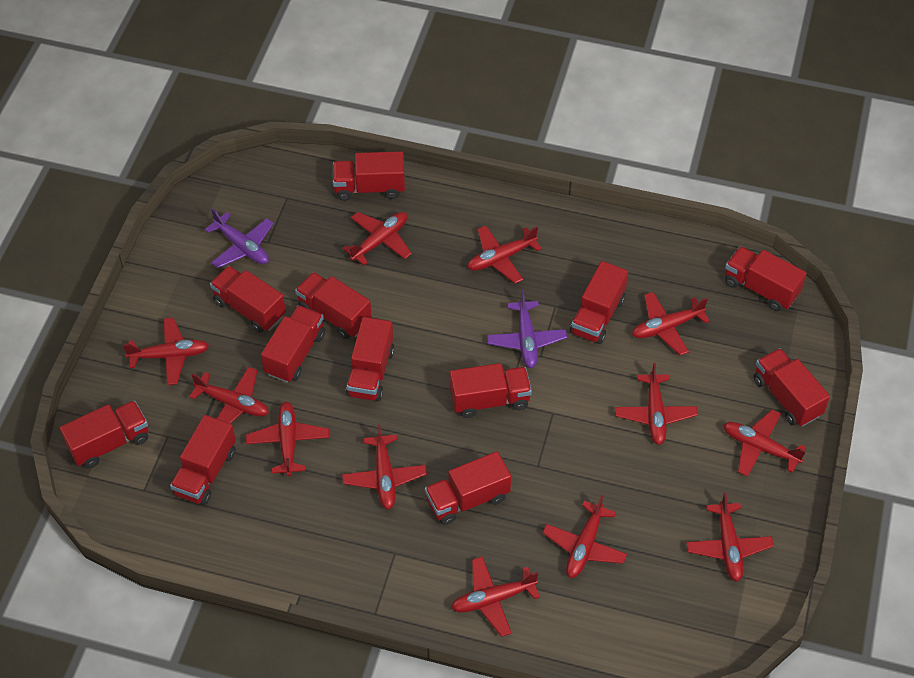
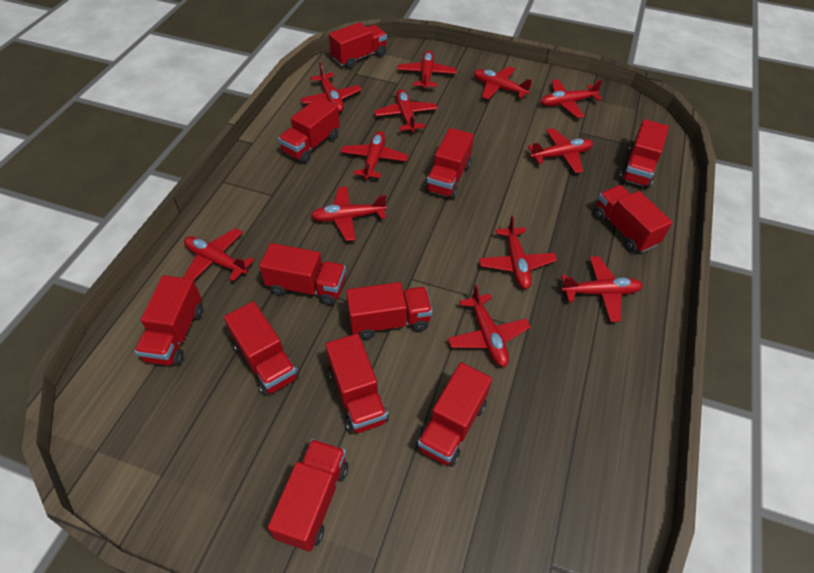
purple plane: [205,208,274,269] [487,290,567,368] = 2 -> none = 0

